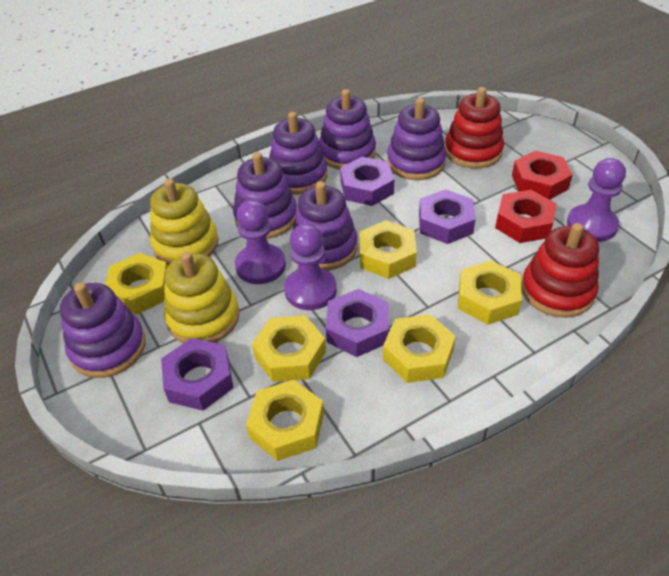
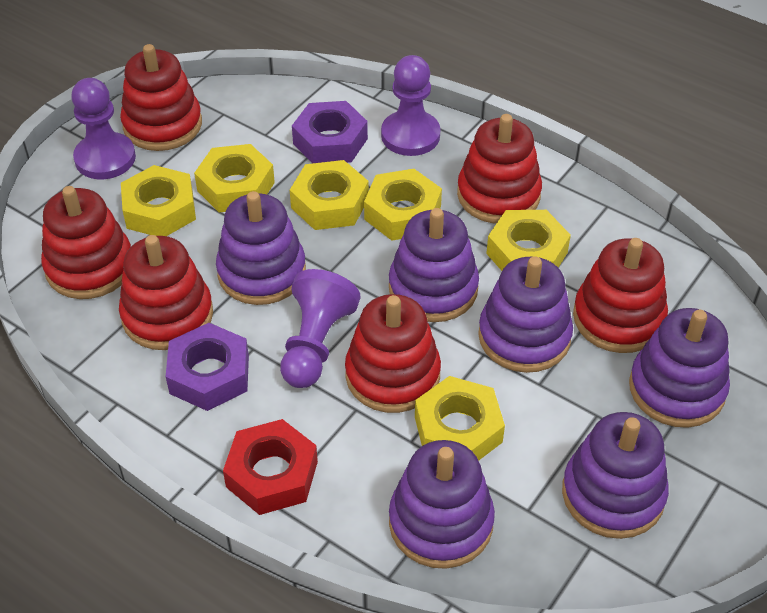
purple nut: [161,338,233,411] [326,289,388,357] [340,157,394,206] [419,189,476,244] = 4 -> [166,323,249,411] [292,101,368,164] = 2
red nut: [495,190,556,243] [512,151,573,200] = 2 -> [223,419,318,515] = 1
red stacking toy: [445,87,504,169] [521,223,599,318] = 2 -> [41,186,131,299] [119,235,213,350] [120,44,202,151] [345,294,441,413] [457,114,542,224] [573,238,668,353] = 6
yellow stacking toy: [150,179,219,265] [164,252,240,343] = 2 -> none = 0

